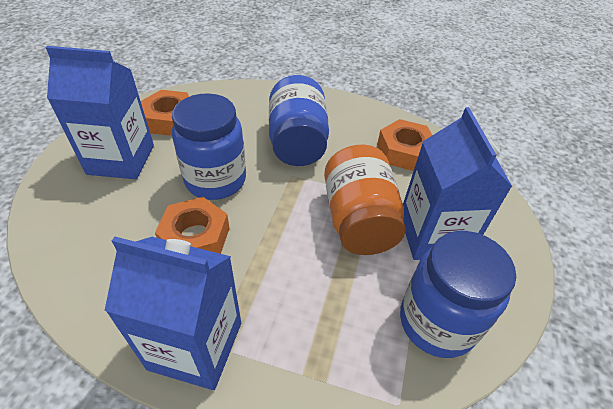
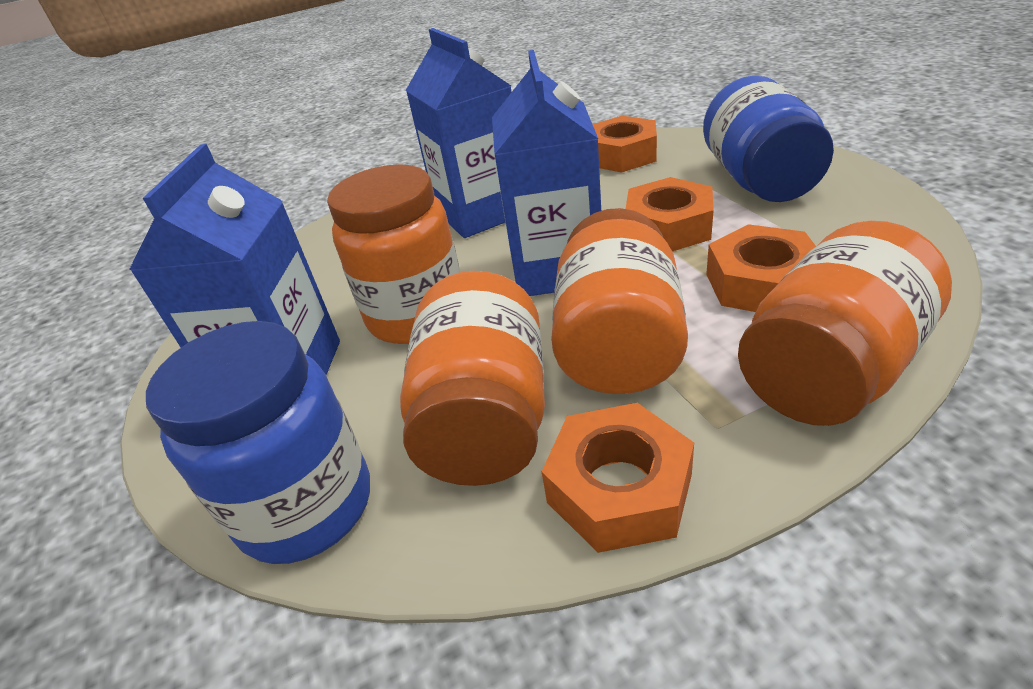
blue jar: [172,93,246,200] [269,75,329,166] [400,231,516,358] = 3 -> [146,321,370,564] [703,76,834,202] = 2
orange jar: [324,145,406,255] = 1 -> [327,164,460,344] [400,271,545,486] [551,208,688,394] [738,221,952,426] = 4
orange nut: [141,90,189,136] [155,197,230,254] [377,119,432,171] = 3 -> [542,403,694,553] [592,116,657,173] [626,177,714,251] [706,224,816,312] = 4

